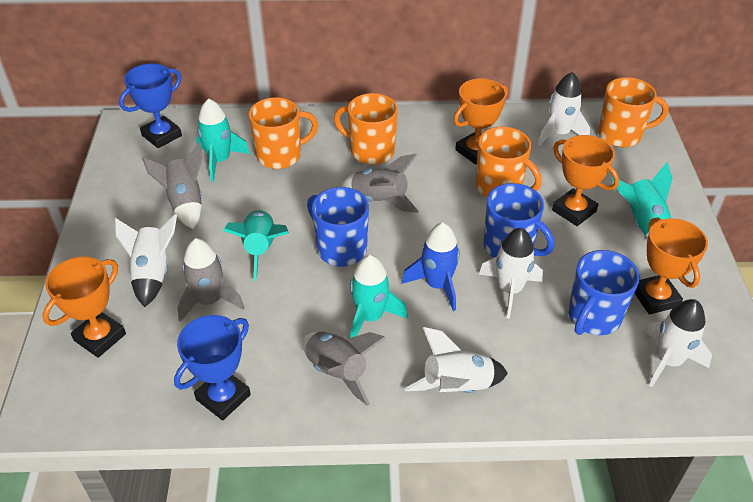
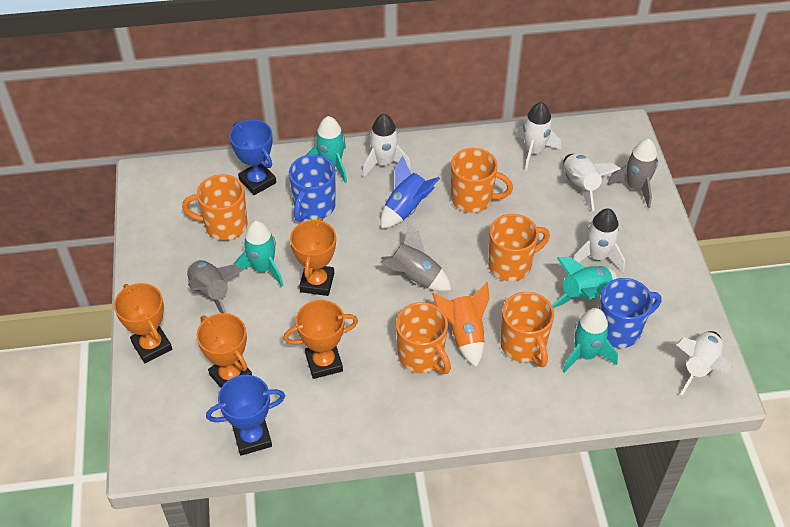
blue mug: [307,187,369,267] [484,183,554,258] [568,250,640,335] = 3 -> [289,155,336,222] [599,278,662,348] = 2
grey rocket: [142,142,203,229] [177,238,245,322] [302,331,386,406] [341,154,419,213] = 4 -> [187,260,243,313] [380,222,451,291] [607,139,658,208] = 3
orange mug: [248,97,318,169] [334,93,398,165] [476,126,542,197] [598,77,669,147] = 4 -> [182,174,247,241] [396,302,451,374] [451,148,513,213] [488,214,550,281] [500,292,554,367] = 5
orange rocket: none = 0 -> [432,282,490,367] = 1

